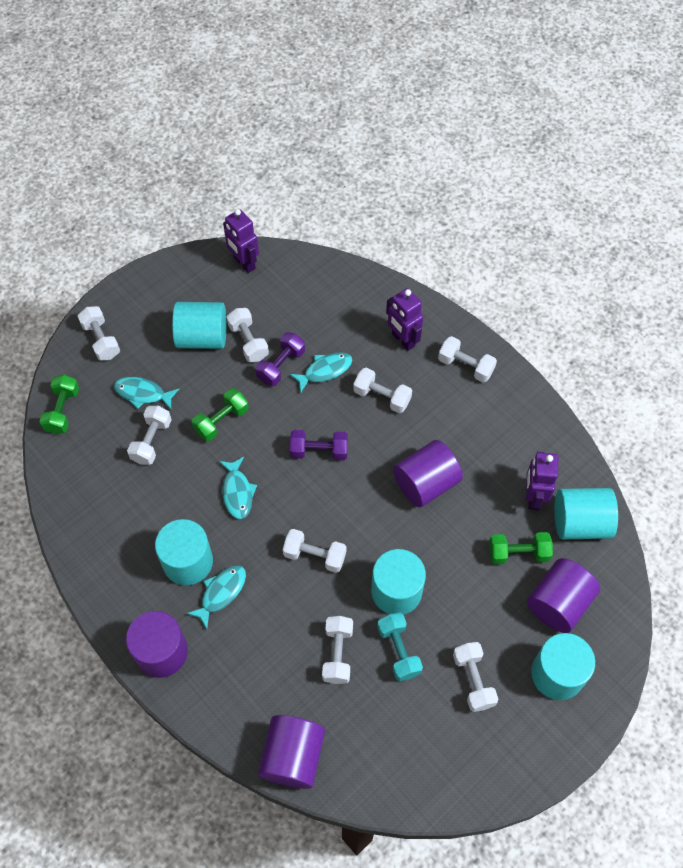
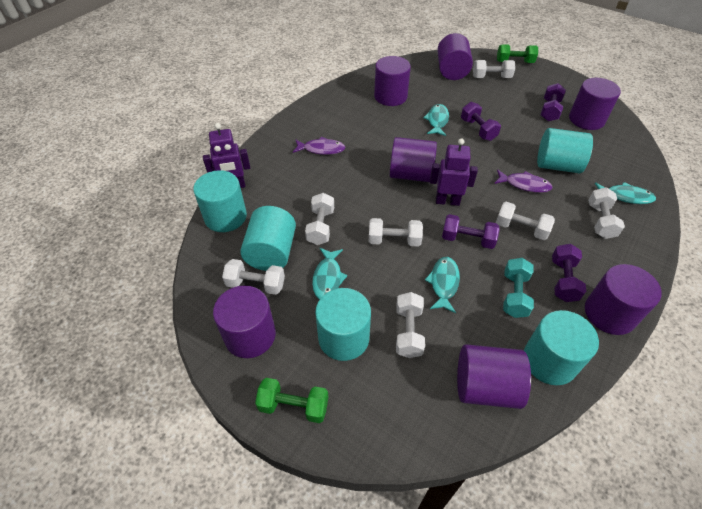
green dumbbell: [39,375,79,434] [191,388,249,441] [489,532,553,564] = 3 -> [255,378,328,423] [497,44,538,63] = 2
purple cylinder: [126,611,188,678] [258,715,325,789] [393,440,463,507] [527,558,600,633] = 4 -> [213,286,276,358] [374,56,411,106] [390,137,437,182] [437,33,473,80] [457,344,531,409] [569,78,621,130] [585,264,662,335] = 7
purple dumbbell: [256,332,305,386] [290,430,348,460] = 2 -> [442,214,500,249] [461,102,501,141] [541,83,566,121] [552,244,586,302] = 4
purple fish: none = 0 -> [293,137,346,155] [494,169,553,193] = 2
purple robot: [223,209,259,273] [386,288,423,351] [526,452,558,510] = 3 -> [203,123,250,188] [430,138,478,206] = 2
white dumbbell: [78,306,120,361] [127,406,171,465] [227,308,269,362] [283,529,346,573] [322,616,353,684] [353,368,412,413] [438,336,497,383] [453,642,498,712] = 8 -> [222,259,285,295] [305,193,334,245] [369,218,423,247] [396,292,425,358] [473,60,515,78] [496,202,555,240] [588,187,625,239] = 7

